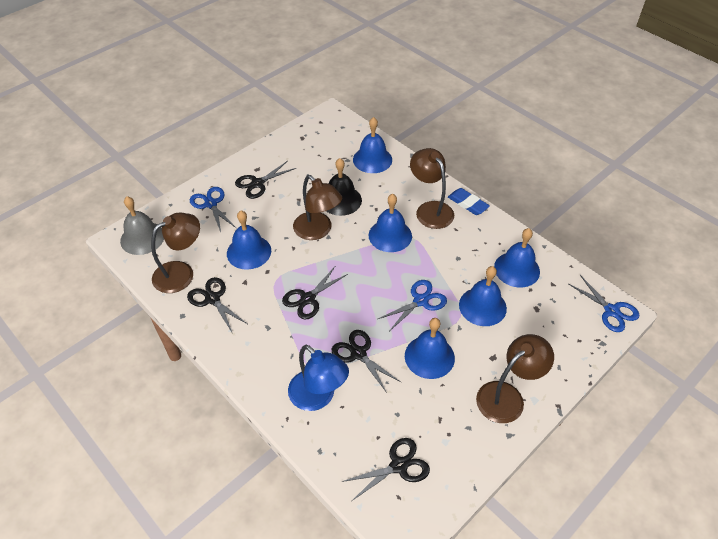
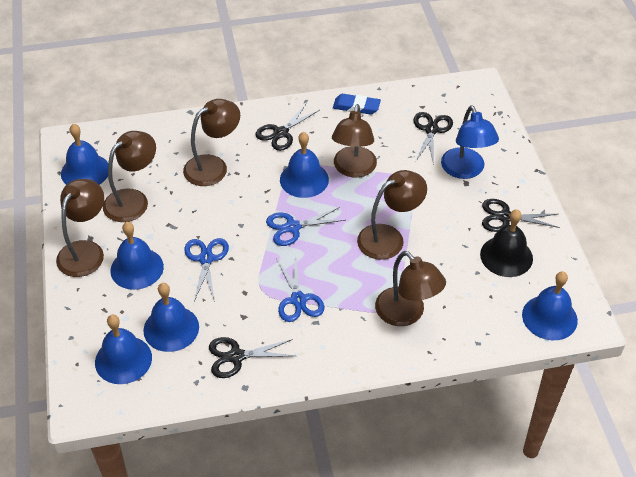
black scissors: [187,277,247,334] [235,161,296,199] [282,265,348,320] [332,330,401,393] [342,438,430,501] = 5 -> [209,337,295,378] [255,103,320,151] [413,112,453,165] [482,199,560,232] = 4
brown lamp: [151,213,200,293] [293,175,342,240] [410,148,454,229] [476,334,554,423] = 4 -> [56,179,104,277] [103,131,156,222] [183,99,240,186] [332,104,377,178] [357,170,427,260] [375,251,446,326] = 6
grey bell: [120,196,164,255] = 1 -> none = 0

